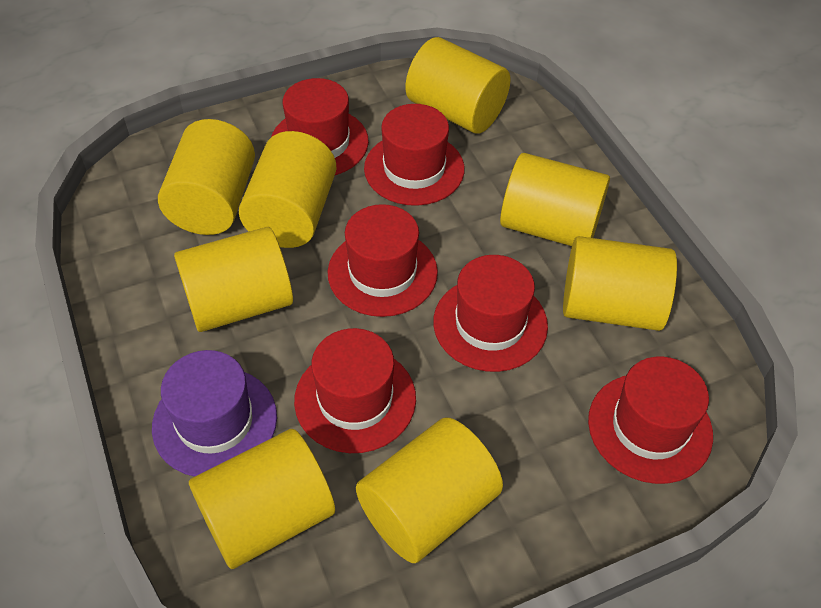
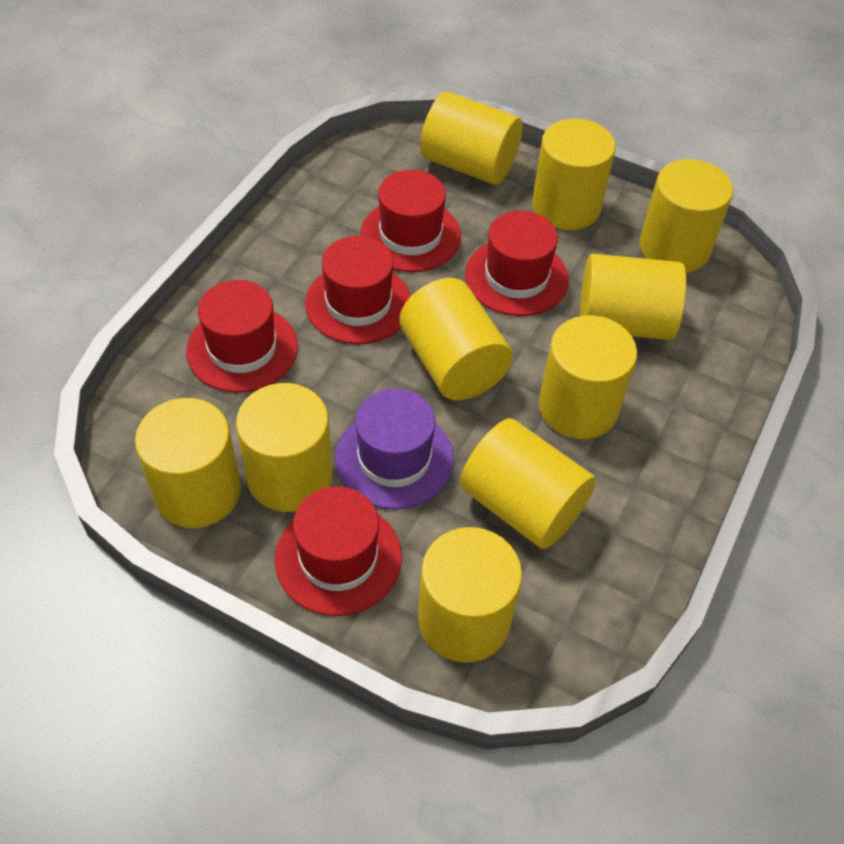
red hat: [271,78,369,175] [294,328,416,453] [327,204,438,317] [364,104,464,206] [433,255,548,372] [588,357,713,484] = 6 -> [186,280,298,393] [275,486,402,616] [305,236,411,344] [360,170,461,272] [465,211,569,316] = 5
yellow cylinder: [158,119,255,235] [174,227,293,332] [189,429,335,569] [239,131,337,248] [356,418,503,563] [405,37,510,134] [500,153,610,246] [563,236,677,331] = 8 -> [135,398,241,528] [236,383,332,512] [400,278,513,400] [418,527,522,663] [420,92,523,185] [460,418,596,549] [532,118,616,230] [539,315,637,439] [579,254,686,340] [640,159,733,273] = 10

